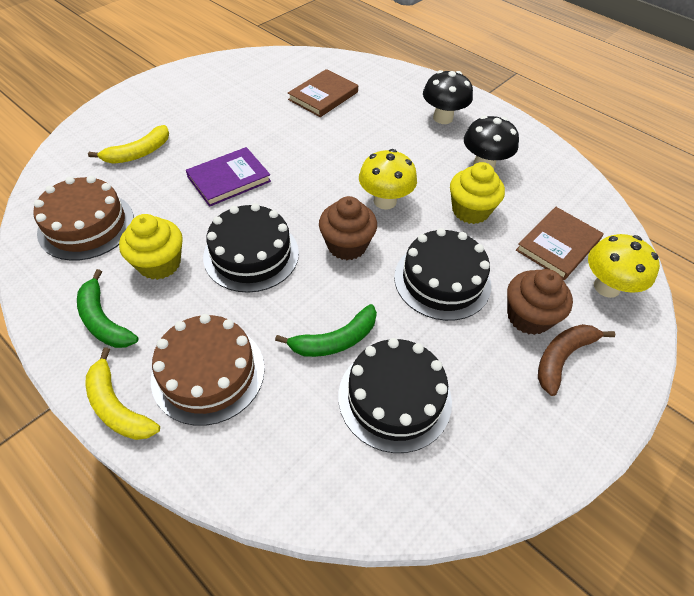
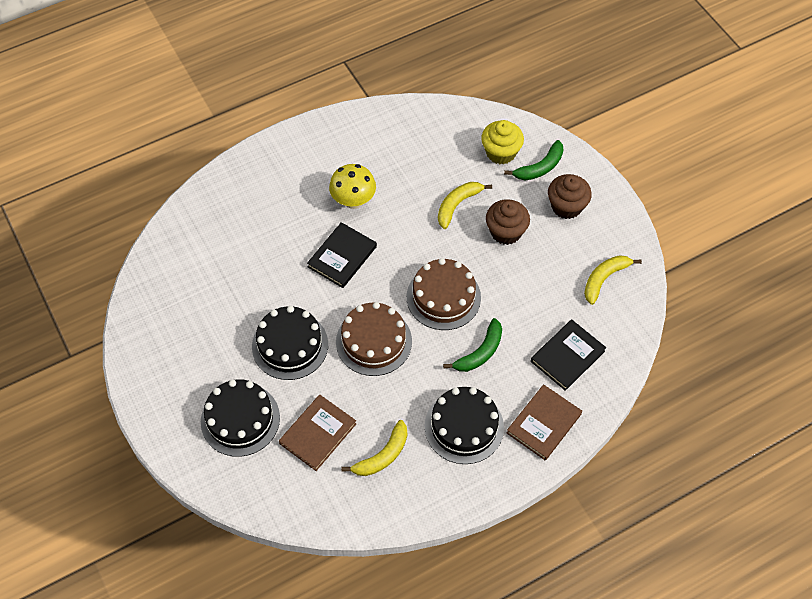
black book: none = 0 -> [307,222,377,288] [531,319,606,391] = 2
black mushroom: [423,70,473,124] [464,115,519,168] = 2 -> none = 0
brown banana: [538,324,615,396] = 1 -> none = 0
purple book: [186,147,271,207] = 1 -> none = 0
yellow banana: [86,347,160,440] [88,125,169,164] = 2 -> [341,420,407,476] [438,182,492,229] [584,255,642,305] = 3
yellow cupcake: [119,214,183,280] [450,162,505,224] = 2 -> [481,120,524,164] = 1
yellow mushroom: [359,149,417,210] [588,234,660,298] = 2 -> [329,164,376,209] = 1

